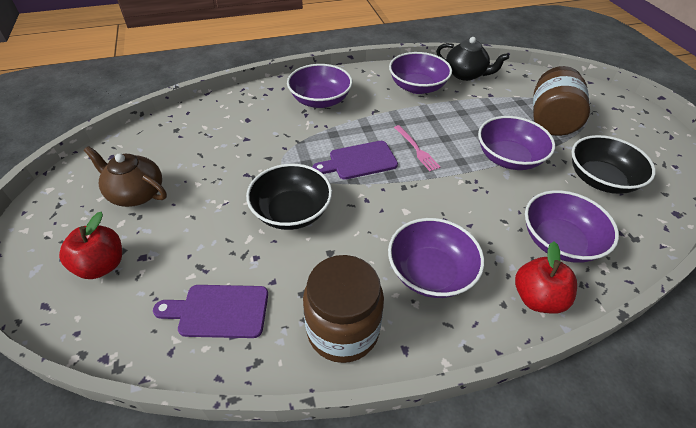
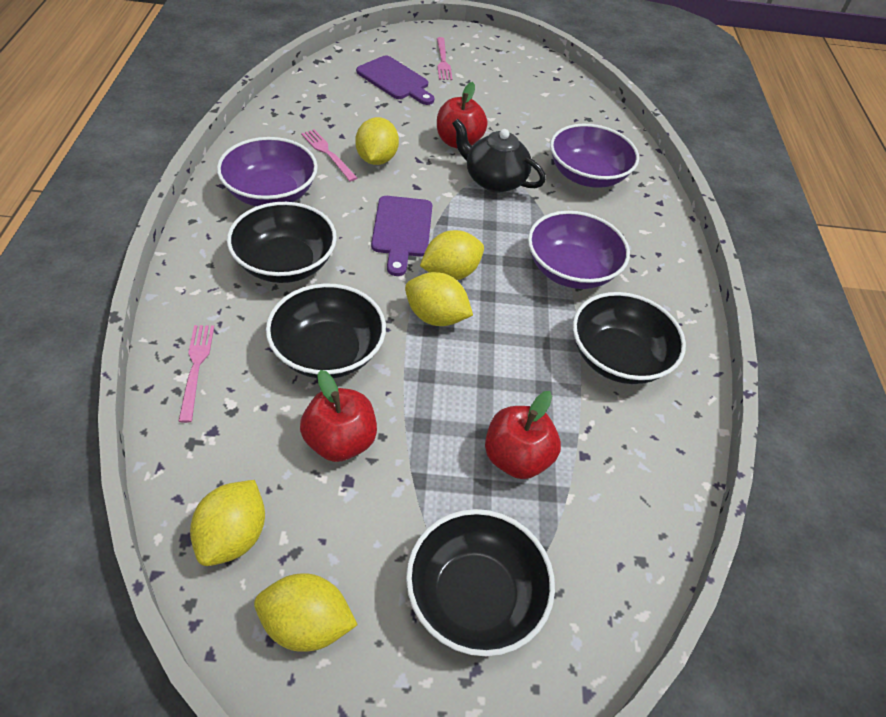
black bowl: [246,164,332,230] [572,135,656,194] = 2 -> [227,202,337,283] [266,283,386,378] [406,509,555,656] [573,292,686,384] = 4
brown jar: [303,255,384,363] [533,66,590,136] = 2 -> none = 0
brown teapot: [84,146,167,207] = 1 -> none = 0
pink fork: [394,125,441,171] = 1 -> [178,325,214,423] [301,129,357,181] [437,37,452,80] = 3
purple bowl: [287,64,353,108] [388,218,484,298] [389,52,452,94] [478,116,555,170] [525,190,619,262] = 5 -> [217,137,318,206] [528,211,630,289] [550,124,639,188] = 3
red apple: [59,212,122,279] [515,242,577,314] = 2 -> [300,370,377,462] [437,82,488,149] [485,391,561,479] = 3
yellow lemon: none = 0 -> [190,480,265,566] [254,573,358,652] [355,117,399,165] [405,272,473,326] [420,230,484,280] = 5

